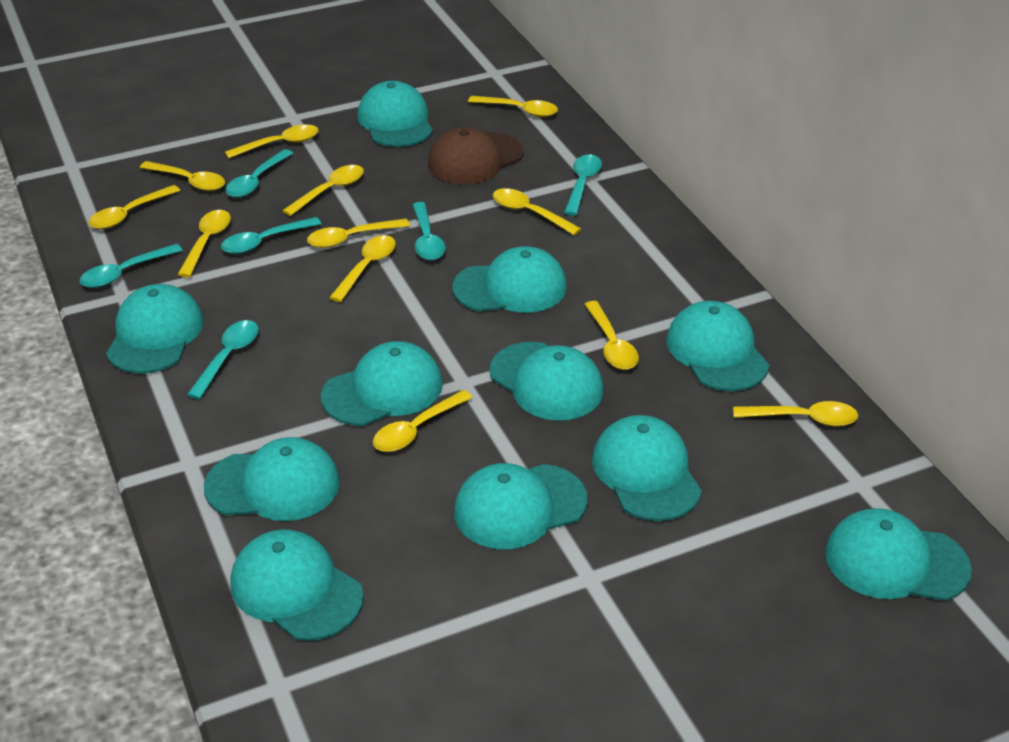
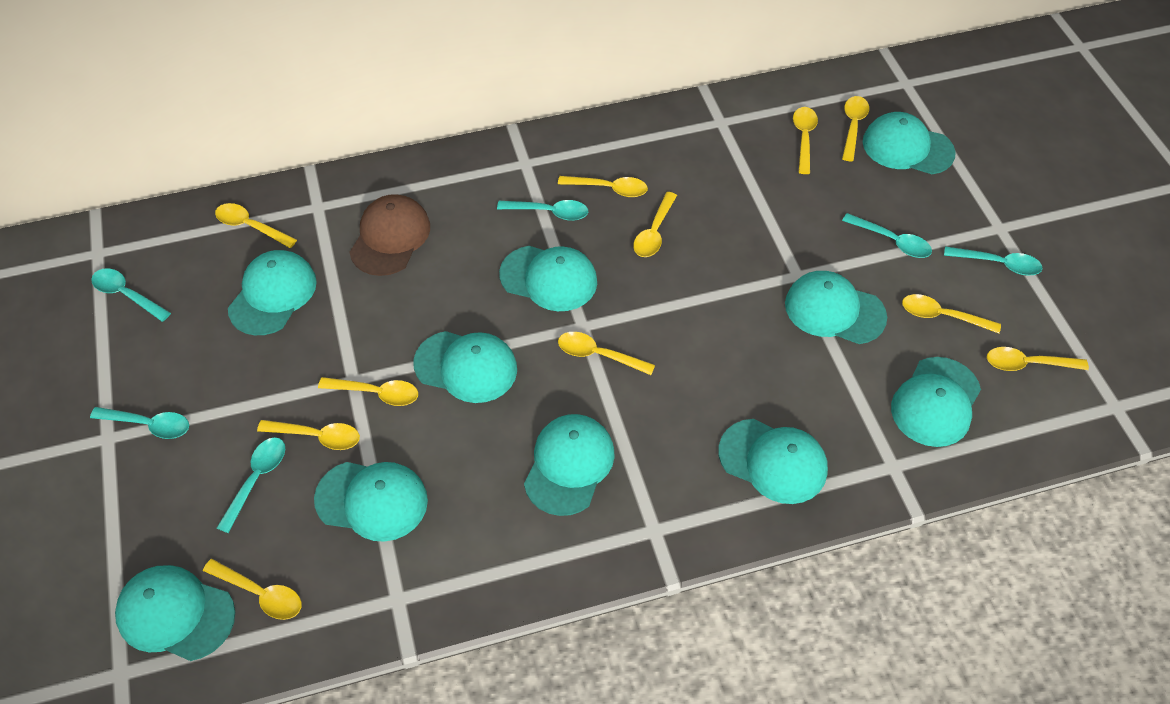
turquoise cap: [106,284,204,374] [204,437,340,521] [230,529,363,641] [321,341,443,426] [357,81,433,147] [452,246,567,313] [454,463,587,549] [489,342,604,421] [592,415,702,521] [666,301,769,391] [825,508,972,601] = 11 -> [115,565,235,661] [228,250,317,335] [314,462,428,542] [413,331,517,403] [499,246,597,311] [524,414,615,516] [718,419,828,504] [785,271,887,344] [863,112,956,174] [891,357,981,447] = 10
yellow spoon: [89,185,180,229] [140,161,225,191] [177,210,231,277] [225,124,319,159] [282,165,364,216] [307,218,410,248] [329,235,396,302] [373,390,473,452] [468,96,558,117] [493,188,581,235] [584,301,639,370] [733,401,858,426] = 12 -> [203,559,301,620] [215,203,297,248] [257,420,360,450] [318,377,418,406] [558,176,648,197] [558,332,655,375] [633,192,677,257] [793,107,818,174] [842,96,869,161] [902,294,1001,333] [987,347,1089,371] = 11

